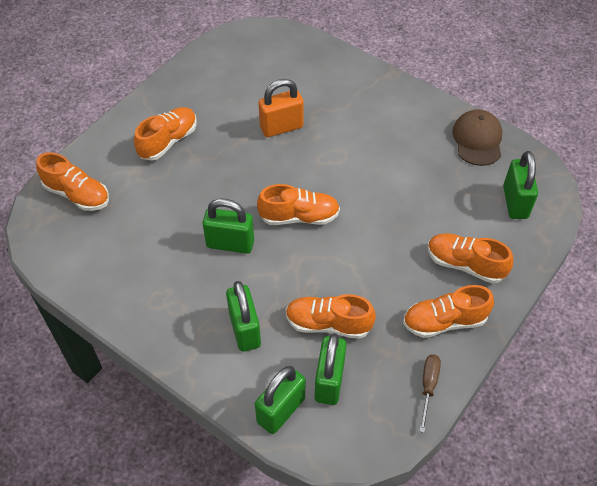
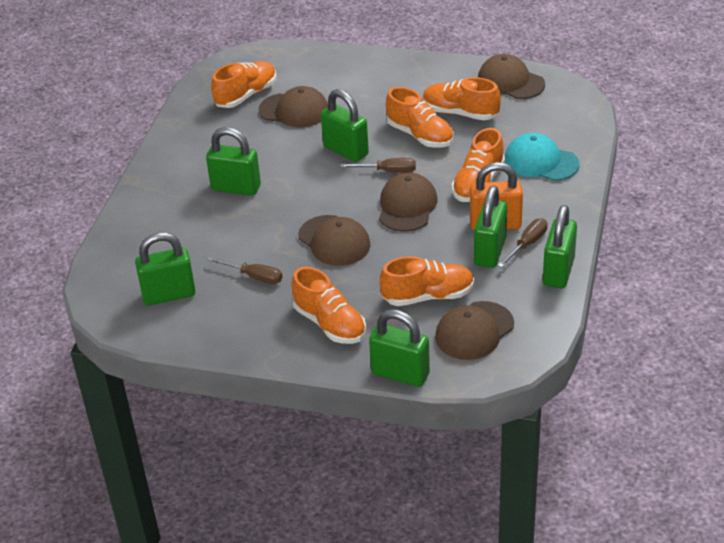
brown cap: [452,109,502,166] = 1 -> [259,86,328,127] [298,215,370,266] [379,173,437,231] [435,301,514,360] [478,54,545,99] = 5
brown screwdriver: [419,355,441,433] = 1 -> [207,257,283,284] [340,158,416,173] [498,218,548,268] = 3
green padlock: [202,199,254,254] [226,281,261,352] [255,366,305,434] [315,333,346,405] [503,151,538,219] = 5 -> [135,232,196,305] [206,127,261,196] [321,89,369,162] [369,309,430,387] [474,186,507,268] [543,205,577,288] = 6
turquoise cap: none = 0 -> [505,133,580,181] = 1

